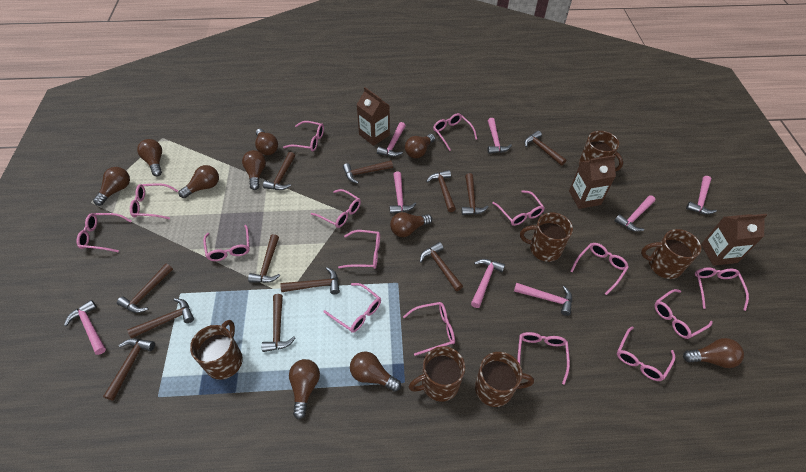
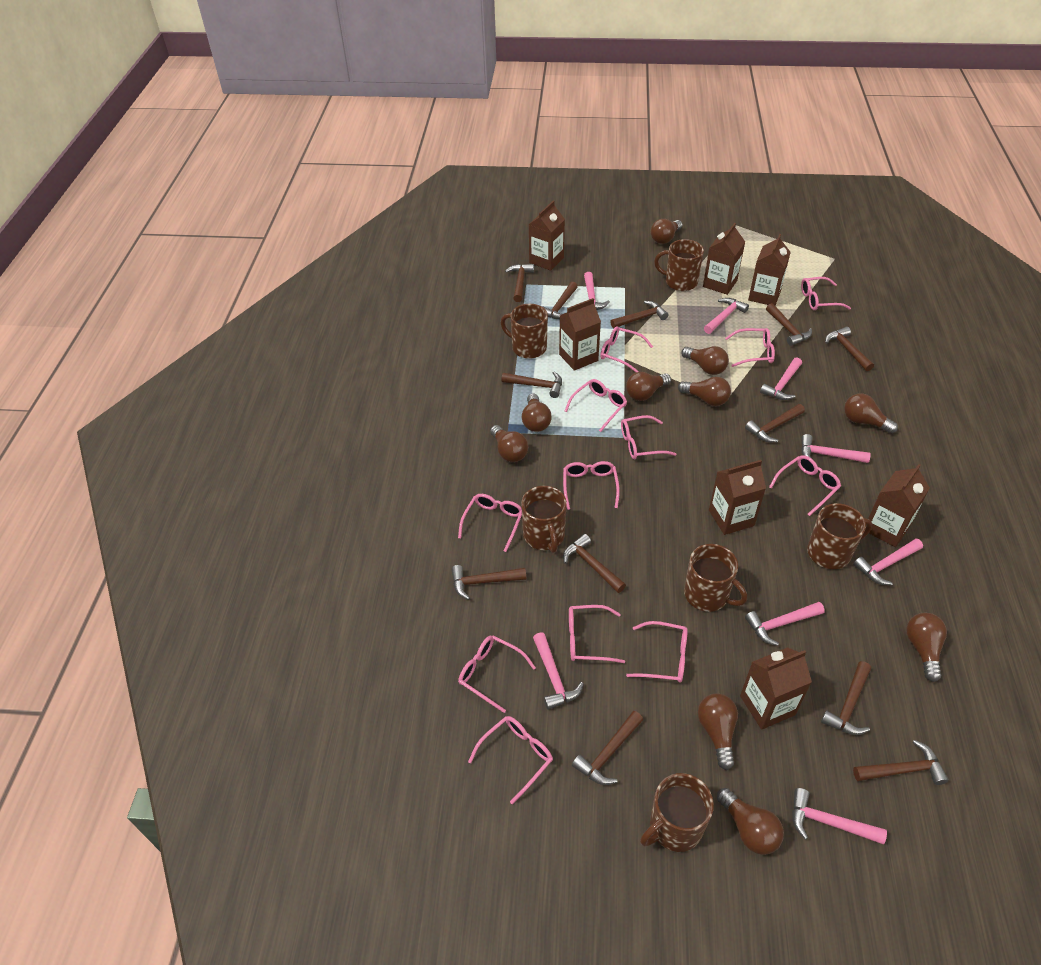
brown carton: [356,87,390,146] [569,155,616,209] [701,214,767,266] = 3 -> [529,201,565,271] [559,298,601,371] [703,223,745,295] [709,460,766,535] [740,647,812,730] [748,234,791,306] [868,464,930,547] = 7
pink glasses: [76,213,132,252] [130,183,178,219] [203,225,250,261] [283,121,324,152] [311,189,361,228] [323,283,381,333] [338,230,380,269] [403,302,455,356] [433,113,477,151] [492,190,545,226] [517,332,570,385] [570,243,629,295] [617,326,675,381] [654,289,713,339] [695,268,749,311] = 15 -> [458,494,522,552] [458,636,536,713] [468,716,553,804] [563,461,620,510] [565,379,627,432] [569,605,625,663] [600,327,653,372] [621,415,677,459] [626,621,688,682] [725,328,775,367] [769,455,841,516] [801,277,851,310] = 12

